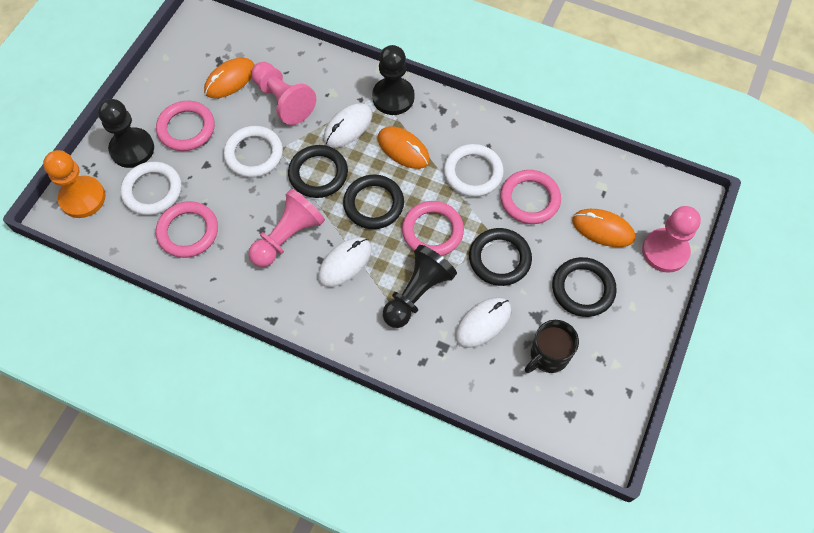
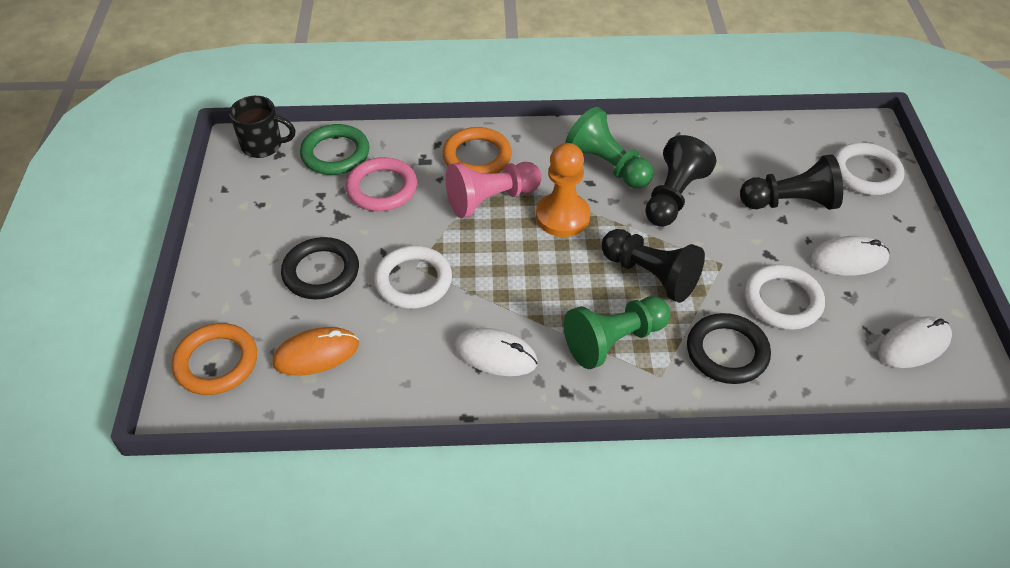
black ring: [288,145,348,198] [343,174,404,229] [469,228,532,286] [552,257,617,317] = 4 -> [281,237,359,299] [687,313,771,384] = 2
green pawn: none = 0 -> [564,296,671,369] [565,107,654,188] = 2
green ring: none = 0 -> [300,124,370,175] = 1
orange mouse: [204,57,254,98] [378,126,430,169] [572,209,635,247] = 3 -> [272,327,359,376] = 1
orange ring: none = 0 -> [172,323,257,395] [443,127,512,174] = 2
pink pawn: [248,189,325,267] [251,62,316,125] [642,206,701,273] = 3 -> [446,162,542,218] = 1
pink ring: [156,101,215,151] [156,201,218,258] [402,201,464,256] [500,170,561,224] = 4 -> [346,157,417,211] = 1

